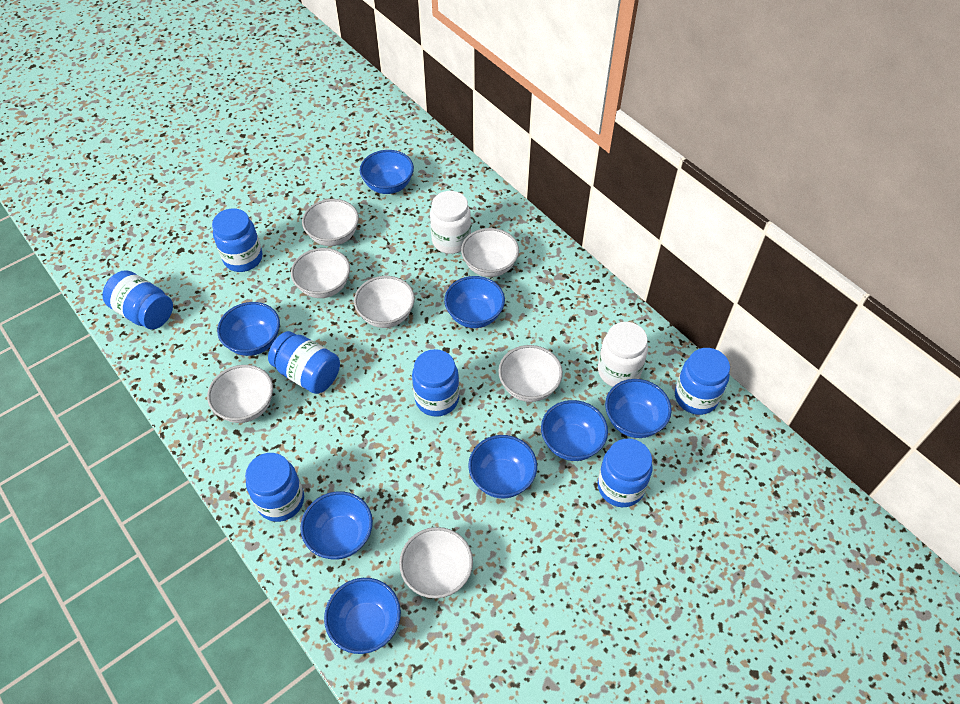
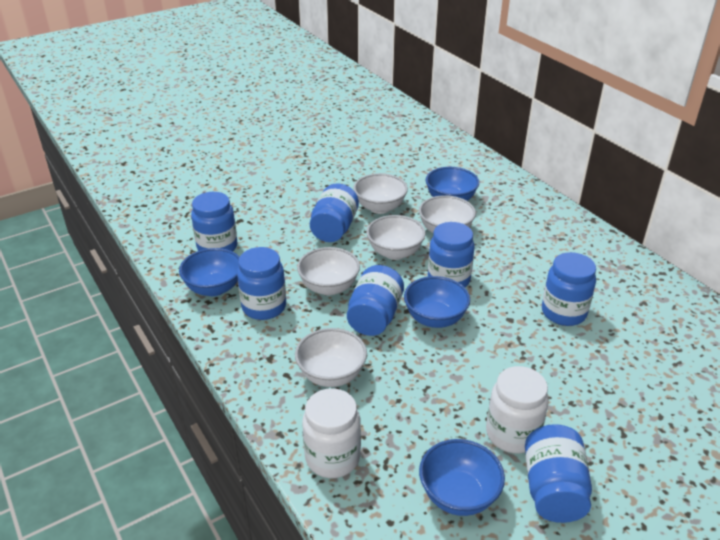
blue bowl: [217,302,280,356] [300,491,373,559] [324,578,401,654] [360,150,414,194] [444,276,505,328] [468,435,537,499] [541,400,608,461] [605,379,672,438] = 8 -> [179,248,240,296] [404,276,470,328] [419,439,505,516] [425,167,479,201] = 4
white bowl: [207,365,273,423] [291,248,350,298] [302,199,359,246] [354,276,415,328] [399,527,473,598] [461,228,519,277] [498,345,563,402] = 7 -> [295,328,367,387] [297,247,360,295] [353,173,408,214] [366,215,426,260] [419,195,476,233] = 5

